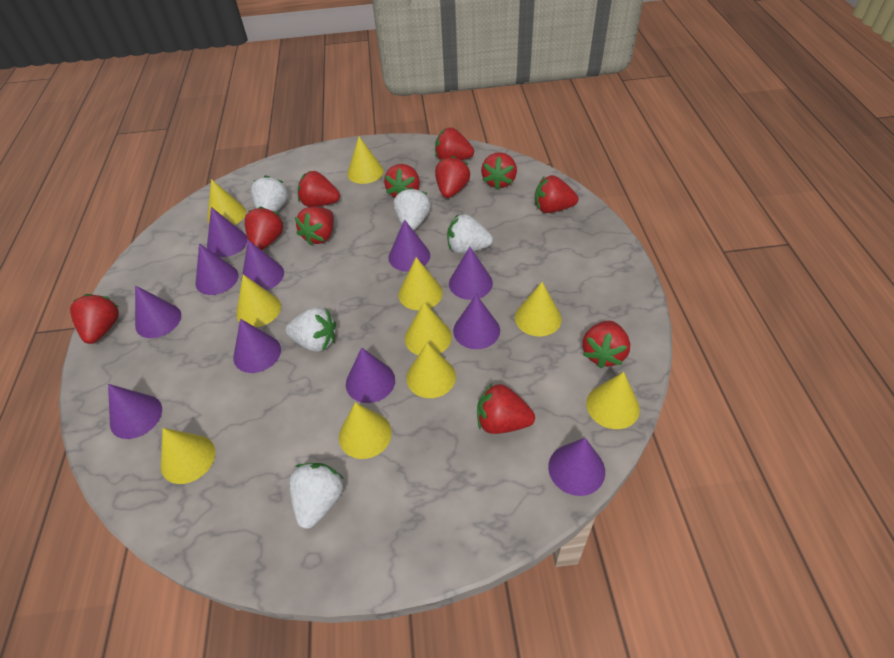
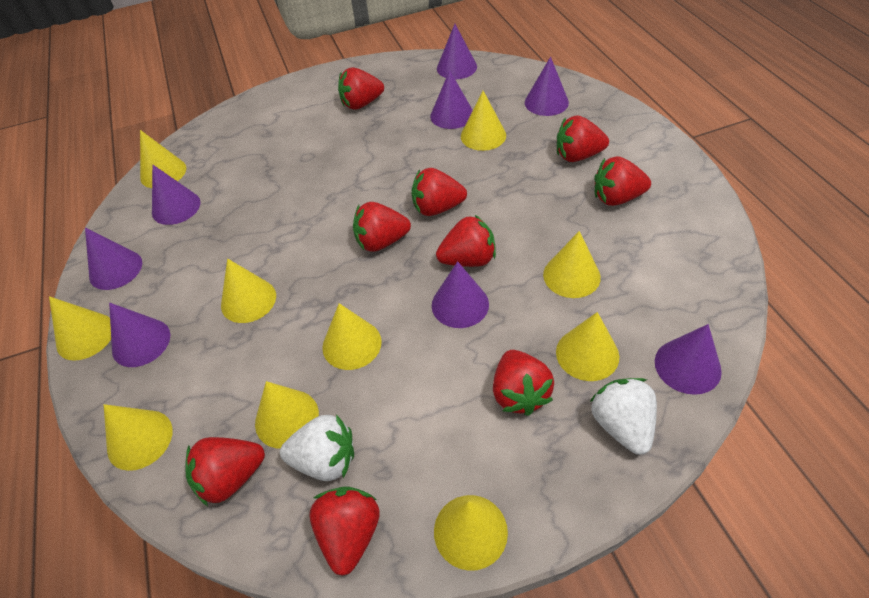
purple cone: [108,384,162,439] [135,286,181,338] [195,243,239,295] [207,207,248,257] [233,319,281,373] [241,240,284,290] [346,348,395,403] [388,219,430,271] [449,247,493,300] [453,295,500,349] [548,438,605,496] = 11 -> [85,228,142,290] [109,303,170,367] [152,164,200,225] [430,70,473,129] [432,261,489,328] [437,24,477,79] [525,57,569,116] [655,324,722,395] = 8
red strawberry: [70,294,119,344] [244,207,284,250] [295,207,334,245] [298,171,340,207] [384,164,420,197] [435,128,474,160] [435,156,470,198] [477,383,535,434] [481,152,517,190] [535,175,578,213] [582,321,630,368] = 11 -> [185,437,265,506] [309,486,380,576] [338,68,384,110] [353,202,411,252] [411,168,467,216] [436,215,496,267] [493,350,554,416] [557,115,609,162] [594,156,651,206] = 9
white strawberry: [251,175,288,212] [286,307,336,352] [289,463,344,529] [394,187,431,231] [447,214,493,253] = 5 -> [280,414,354,481] [590,378,657,455] = 2

